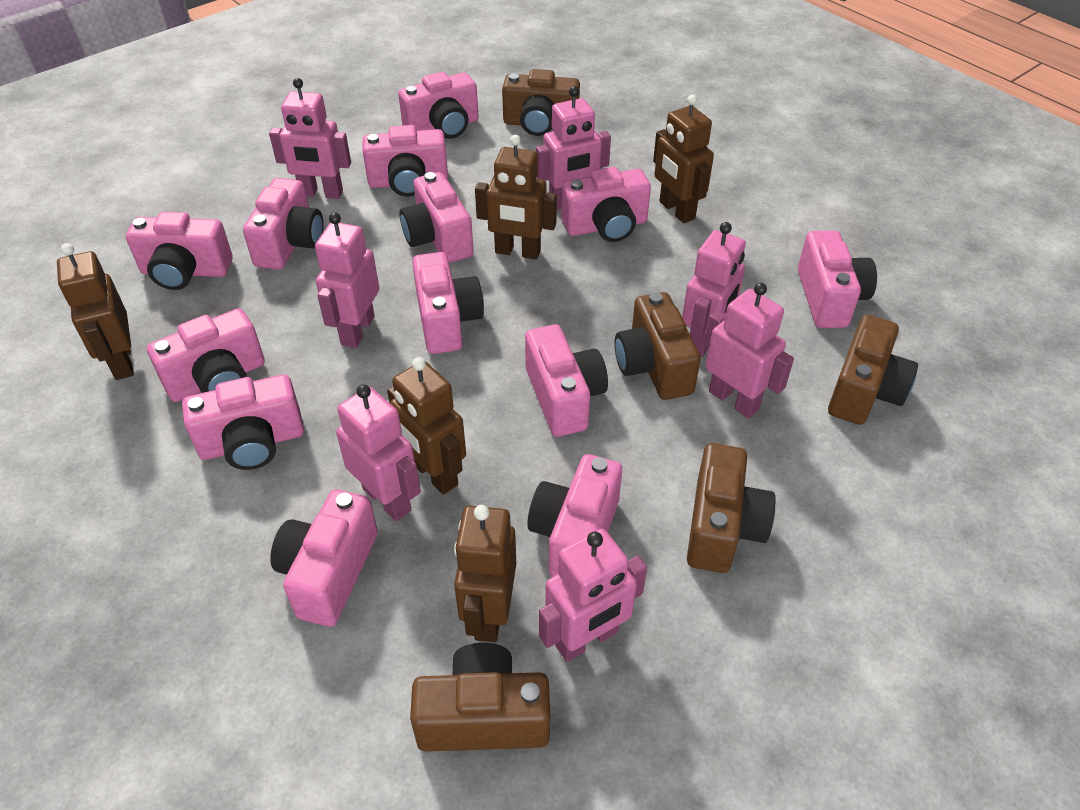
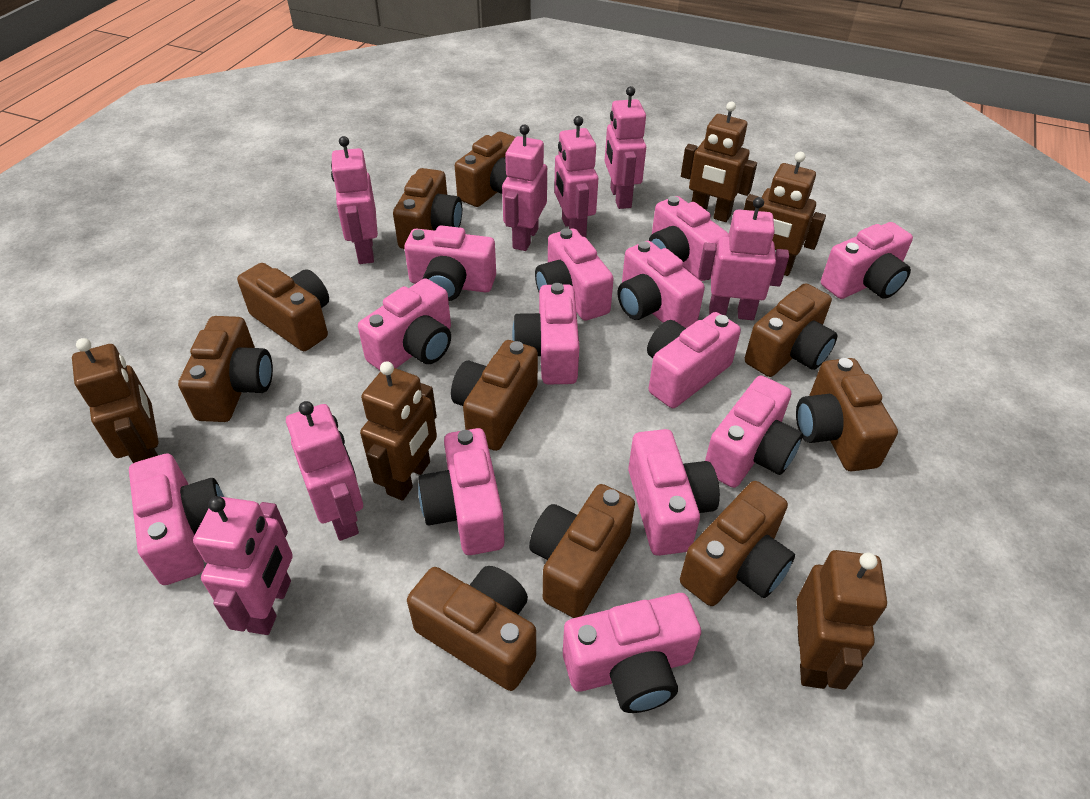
brown camera: [410,643,550,752] [502,69,580,136] [614,292,701,400] [687,443,776,573] [828,315,918,425] = 5 -> [178,316,273,422] [237,263,329,351] [393,168,462,249] [407,566,536,691] [451,340,538,451] [455,132,515,207] [529,484,635,618] [680,481,795,606] [745,283,837,377] [796,358,898,471] = 10

